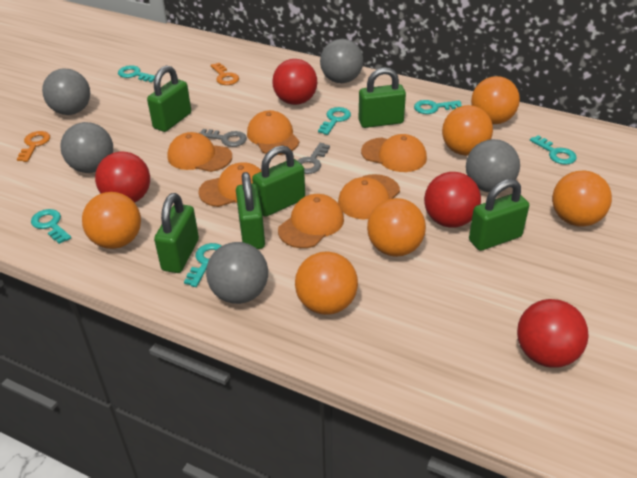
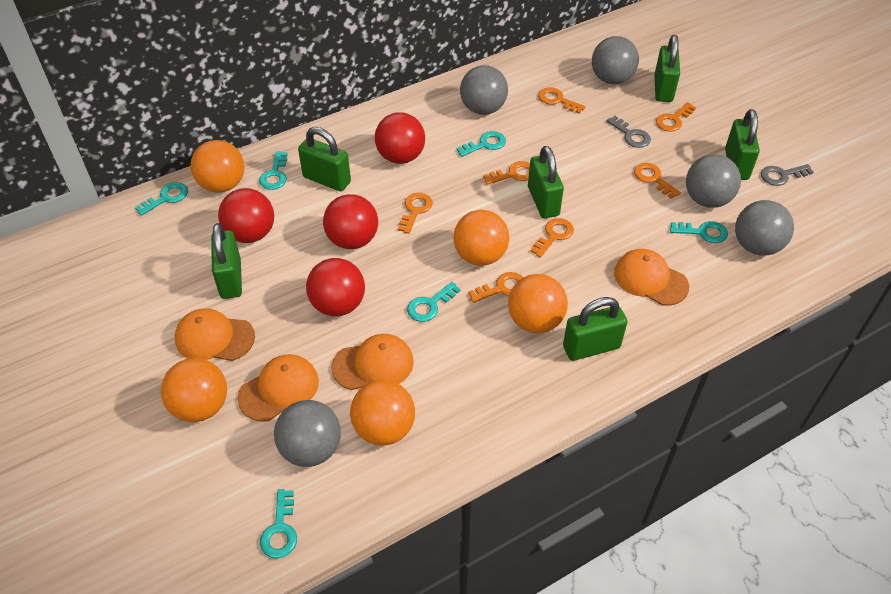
orange ball: [82,192,141,249] [295,252,358,315] [367,198,426,257] [442,105,493,156] [471,76,520,124] [552,170,612,227] = 6 -> [161,358,227,422] [191,140,244,193] [350,380,415,446] [453,210,509,266] [508,274,568,333] = 5
orange cap: [167,132,232,172] [198,162,261,207] [247,110,299,155] [278,194,344,248] [338,174,400,219] [361,134,427,172] = 6 -> [175,308,255,361] [237,354,319,422] [332,334,414,390] [614,249,689,306] = 4
orange key: [17,131,50,162] [211,63,239,85] = 2 -> [398,193,433,234] [468,272,524,303] [483,161,530,185] [530,218,574,258] [538,87,586,113] [634,163,681,199] [656,102,696,132] = 7

